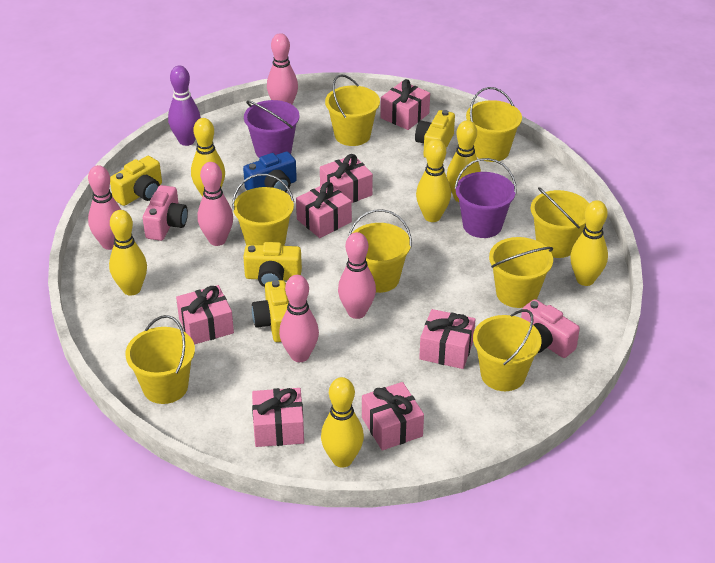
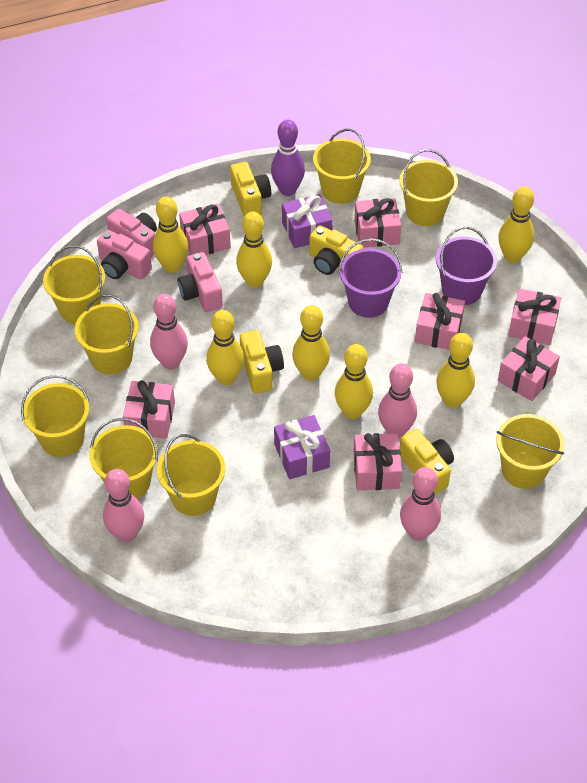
blue camera: [243,152,297,192] = 1 -> none = 0
pink bowling pin: [88,165,121,250] [197,162,233,246] [267,33,298,104] [279,275,319,362] [338,232,376,319] = 5 -> [103,469,144,542] [150,294,188,370] [378,363,417,438] [400,467,441,541] = 4
pink camera: [143,185,188,241] [521,299,580,358] = 2 -> [97,230,152,279] [106,209,157,257] [178,252,223,312] = 3
purple gift: none = 0 -> [274,415,330,479] [282,194,333,248] = 2
yellow bowling pin: [109,210,147,296] [191,118,225,197] [321,377,364,468] [416,139,451,222] [447,120,481,202] [570,200,608,286] = 6 -> [153,196,188,273] [206,310,244,385] [236,212,272,288] [292,305,330,381] [335,344,373,419] [436,333,475,408] [499,187,534,263] = 7

